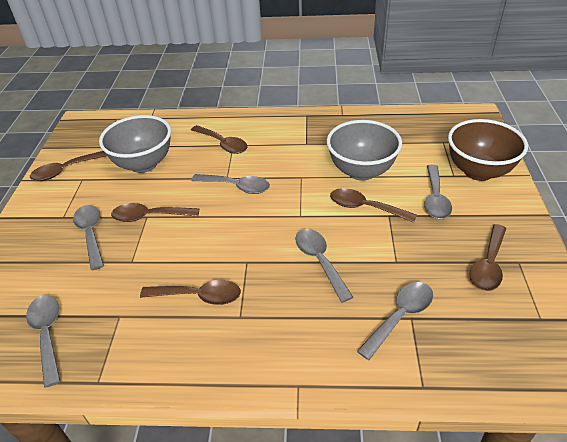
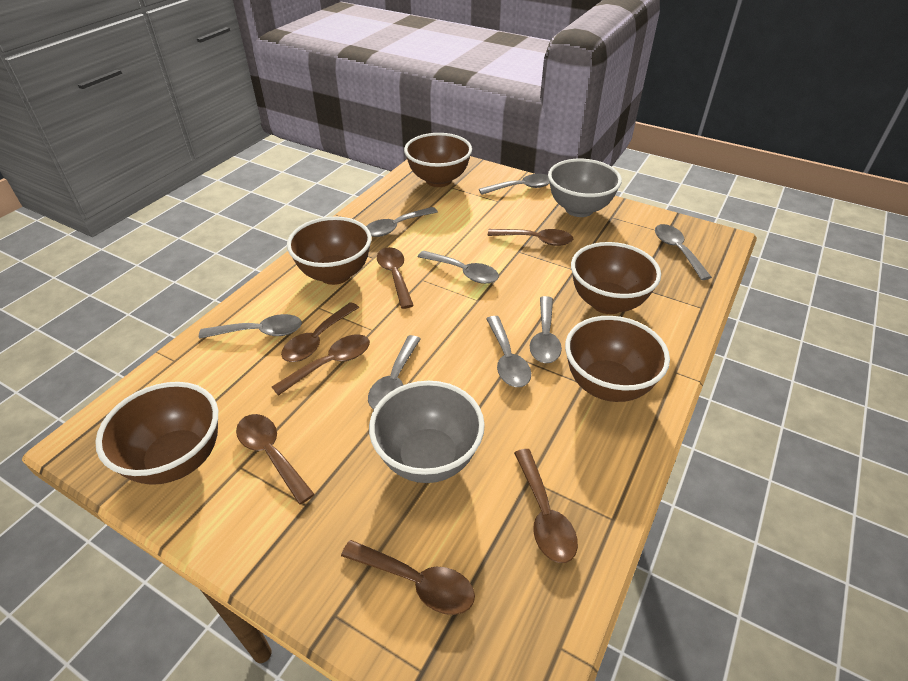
brown bowl: [448,119,528,181] = 1 -> [95,382,218,485] [287,217,371,285] [404,133,472,187] [565,316,670,402] [571,242,661,314] = 5
brown spoon: [30,151,107,181] [111,203,199,222] [140,280,241,305] [191,125,248,154] [330,188,417,223] [469,224,507,291] = 6 -> [236,414,315,505] [272,334,370,396] [281,302,359,362] [341,540,475,615] [377,247,414,309] [488,229,573,246] [514,449,578,563] = 7
grey spoon: [26,295,60,388] [73,205,104,270] [191,174,270,194] [295,229,353,303] [357,282,433,360] [424,165,452,219] = 6 -> [199,314,302,339] [366,207,438,237] [368,335,421,410] [418,250,499,284] [479,174,550,195] [486,316,531,387] [530,296,562,363] [655,224,712,280] = 8

